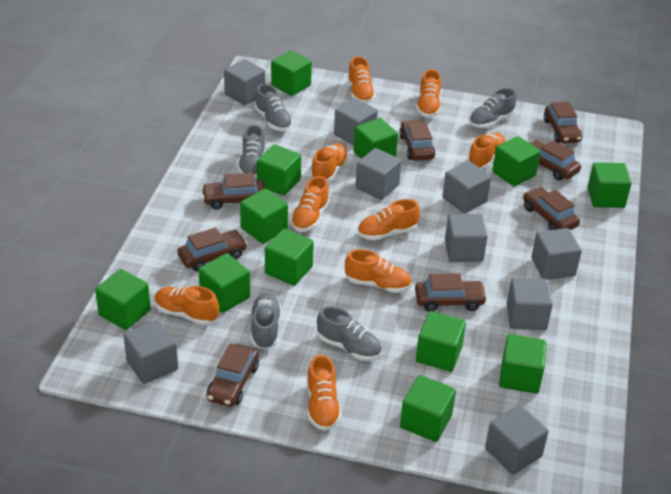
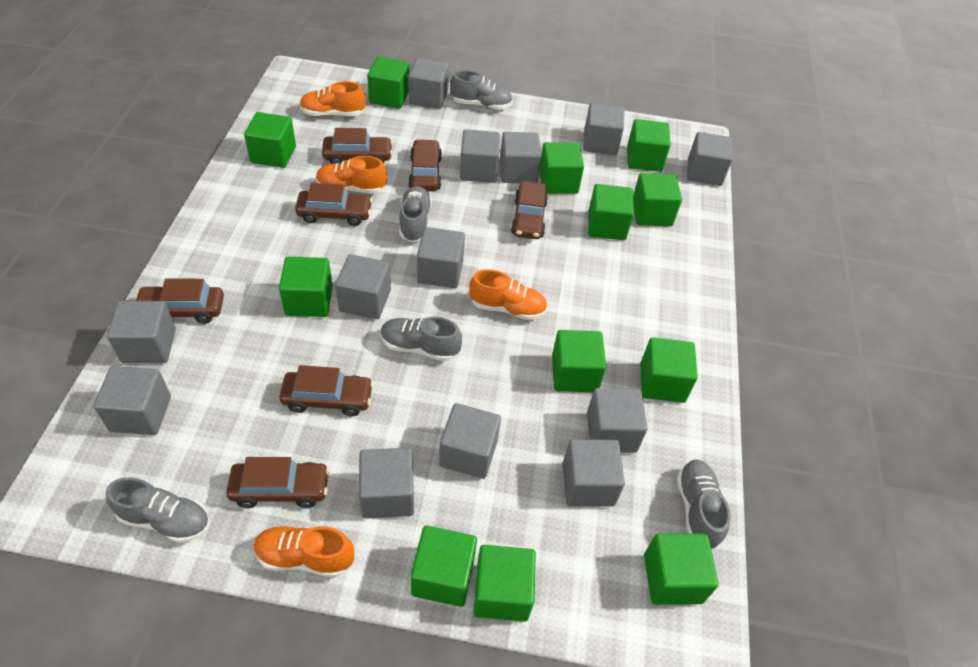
brown car: [177,228,247,271] [201,173,266,210] [206,343,259,407] [399,120,435,161] [415,273,487,312] [523,187,580,230] [530,140,581,181] [544,102,582,144] = 8 -> [136,278,224,324] [226,457,330,508] [279,365,374,416] [295,183,373,226] [322,128,393,164] [408,139,442,191] [511,181,548,239] = 7
grey cube: [123,320,178,384] [224,59,265,106] [334,98,378,145] [355,148,402,200] [442,161,491,213] [445,214,488,262] [485,405,549,475] [507,278,553,330] [531,228,582,280] = 9 -> [93,366,171,435] [107,301,176,363] [335,254,391,319] [359,448,414,519] [408,57,449,109] [417,227,465,288] [439,403,501,479] [460,129,500,183] [500,132,541,183] [563,439,625,507] [583,103,624,155] [587,388,648,453] [687,132,733,186] = 13
orange shoe: [154,286,219,325] [290,176,330,232] [307,354,341,431] [310,143,349,183] [345,249,412,293] [348,56,376,103] [357,199,420,241] [416,69,441,117] [467,133,506,169] = 9 -> [254,526,354,577] [300,81,366,116] [316,156,387,194] [469,269,547,320] = 4

